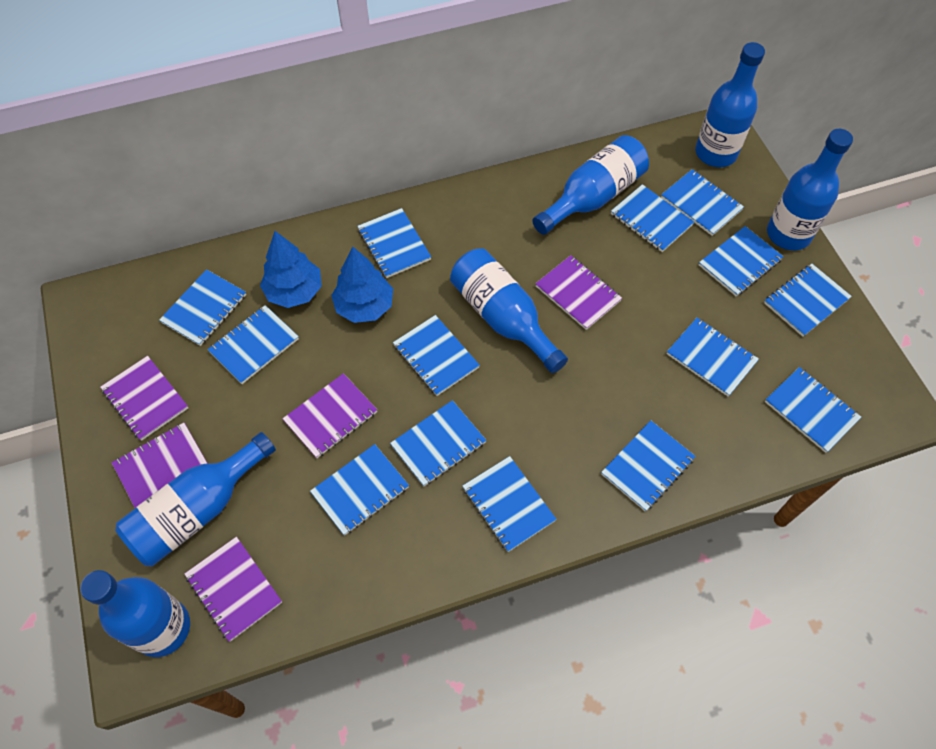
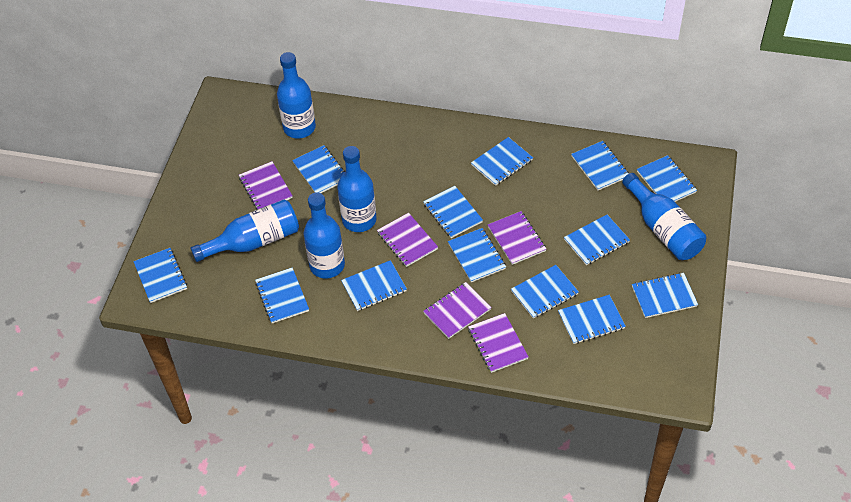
blue bottle: [80,570,190,657] [115,432,276,566] [450,248,568,373] [532,135,649,235] [695,42,765,167] [767,129,853,250] = 6 -> [191,199,299,262] [277,52,316,139] [303,192,345,278] [337,146,377,232] [622,173,706,260] = 5
blue notebook: [159,269,246,346] [208,305,299,384] [310,444,409,536] [357,208,431,278] [390,400,486,486] [393,315,480,396] [463,456,557,552] [601,420,696,511] [611,184,694,252] [661,169,744,236] [667,318,759,397] [699,226,784,296] [764,264,852,337] [765,367,861,453] = 14 -> [133,248,187,303] [255,268,309,323] [292,145,345,193] [341,260,407,311] [423,186,483,238] [448,228,506,282] [471,137,533,186] [511,265,579,319] [558,295,626,344] [564,215,630,265] [571,141,629,190] [632,272,698,318] [637,155,697,202] = 13
blue tree: [260,231,322,308] [331,247,393,323] = 2 -> none = 0

